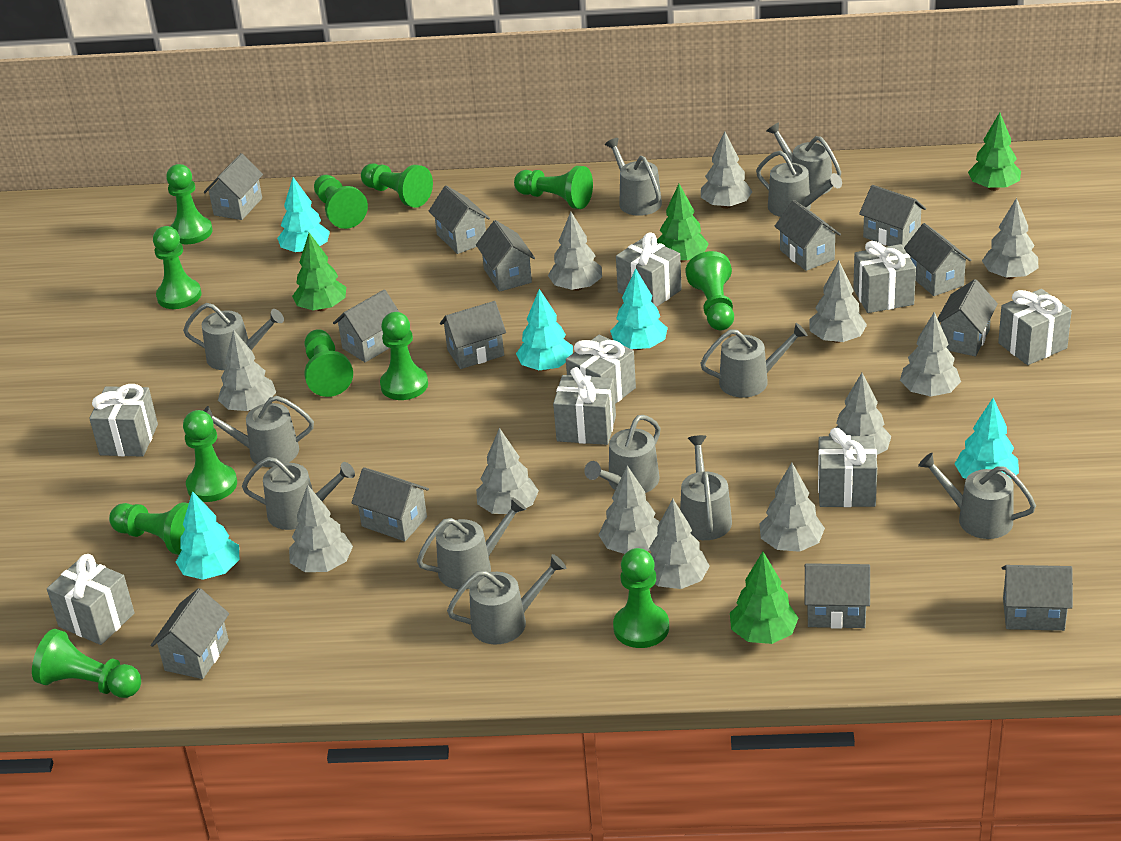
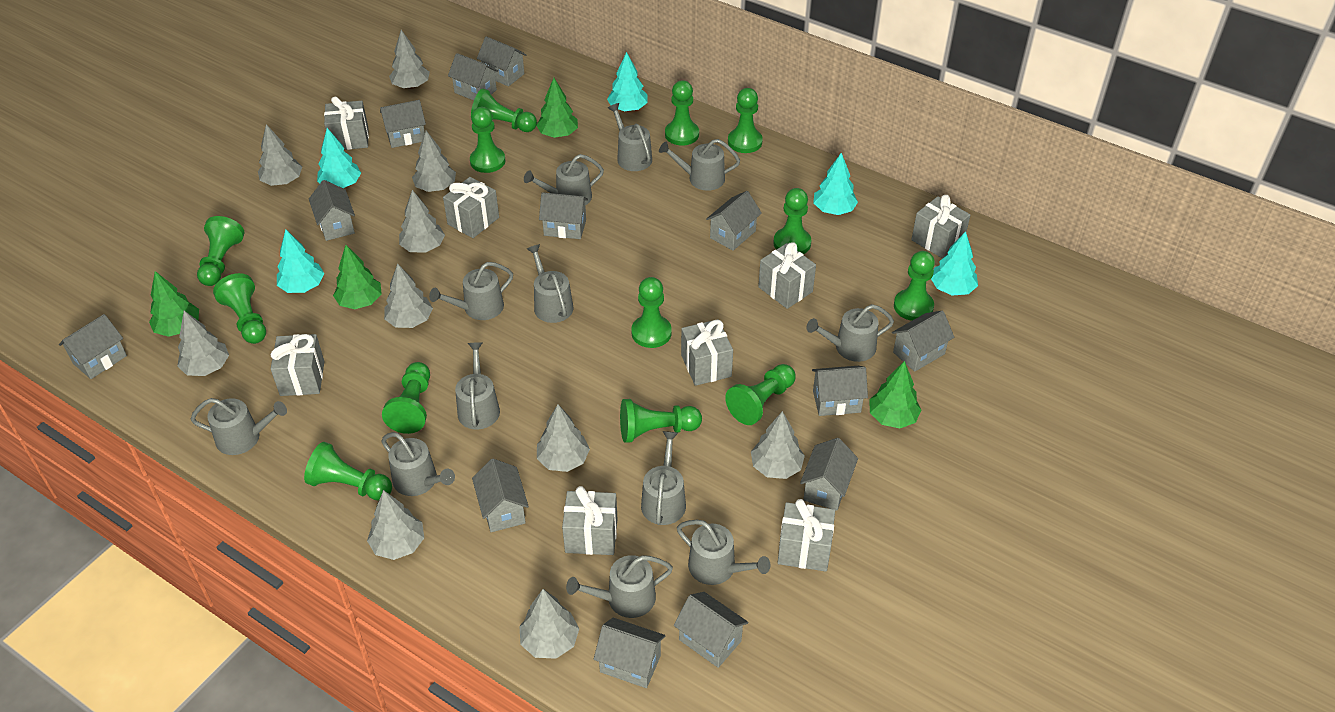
green pawn: [32,629,141,698] [109,503,189,555] [153,226,201,309] [166,164,213,244] [183,410,237,502] [304,329,353,397] [314,175,368,229] [361,163,433,208] [380,312,428,400] [514,166,593,209] [613,548,669,648] [685,251,734,330] = 12 -> [197,216,244,286] [213,273,266,344] [304,442,392,500] [382,362,430,434] [470,107,505,173] [471,88,537,132] [620,399,702,443] [631,277,672,348] [665,80,699,146] [725,364,796,425] [728,88,763,153] [773,188,811,254] [894,251,935,321] = 13
grey tree: [218,329,276,411] [289,484,353,572] [476,428,539,514] [548,212,602,291] [598,466,660,554] [649,499,710,589] [701,131,753,209] [759,463,825,552] [809,261,867,343] [829,373,891,455] [900,312,961,397] [982,198,1038,279] = 12 -> [177,311,229,376] [258,124,302,186] [367,490,424,560] [384,263,433,328] [389,30,430,89] [399,190,445,253] [412,131,456,192] [519,589,579,659] [537,404,590,472] [751,411,805,479] = 10

